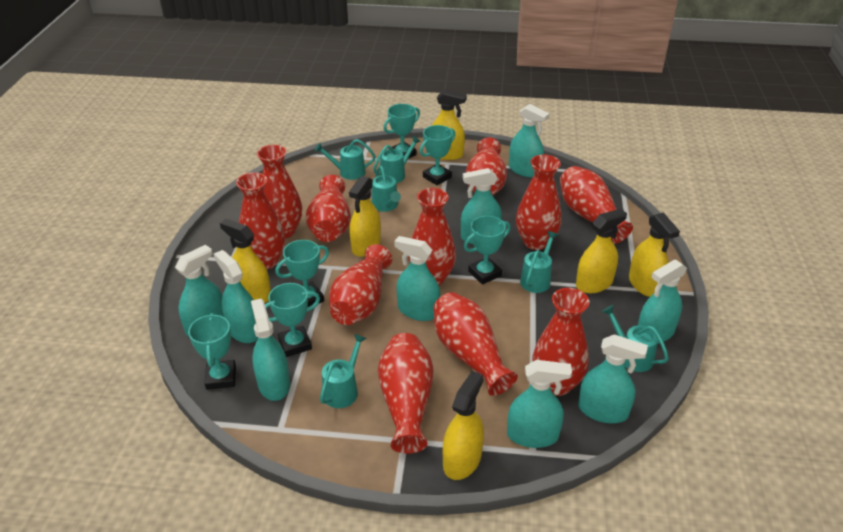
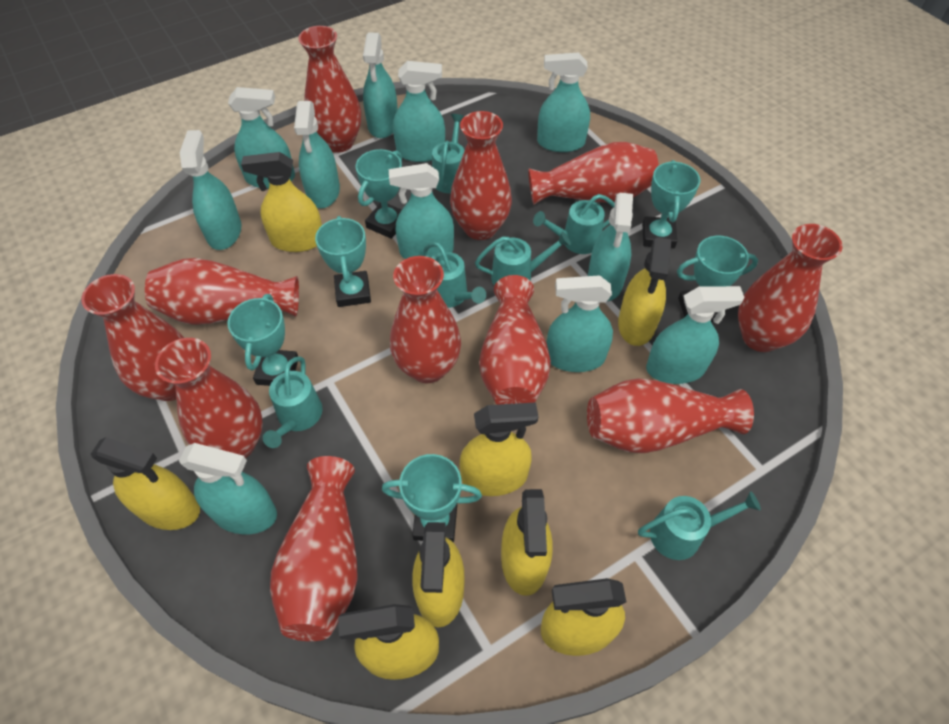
turquoise spray bottle: [175,245,224,337] [214,250,258,343] [251,299,290,401] [394,236,440,321] [461,168,502,244] [507,360,572,448] [509,104,550,177] [578,334,648,423] [638,259,687,344] = 9 -> [179,443,277,534] [180,130,241,250] [228,87,295,189] [294,101,340,208] [363,32,398,138] [389,163,454,259] [393,61,445,162] [537,52,590,152] [547,276,613,372] [588,193,633,301] [646,286,745,384] = 11
yellow spray bottle: [220,219,271,303] [349,176,381,257] [432,90,467,160] [443,371,484,480] [576,209,627,293] [629,212,680,297] = 6 -> [91,437,200,530] [241,152,322,252] [338,604,439,680] [413,522,465,628] [460,402,539,496] [501,489,553,596] [541,578,626,656] [618,237,672,346] = 8

